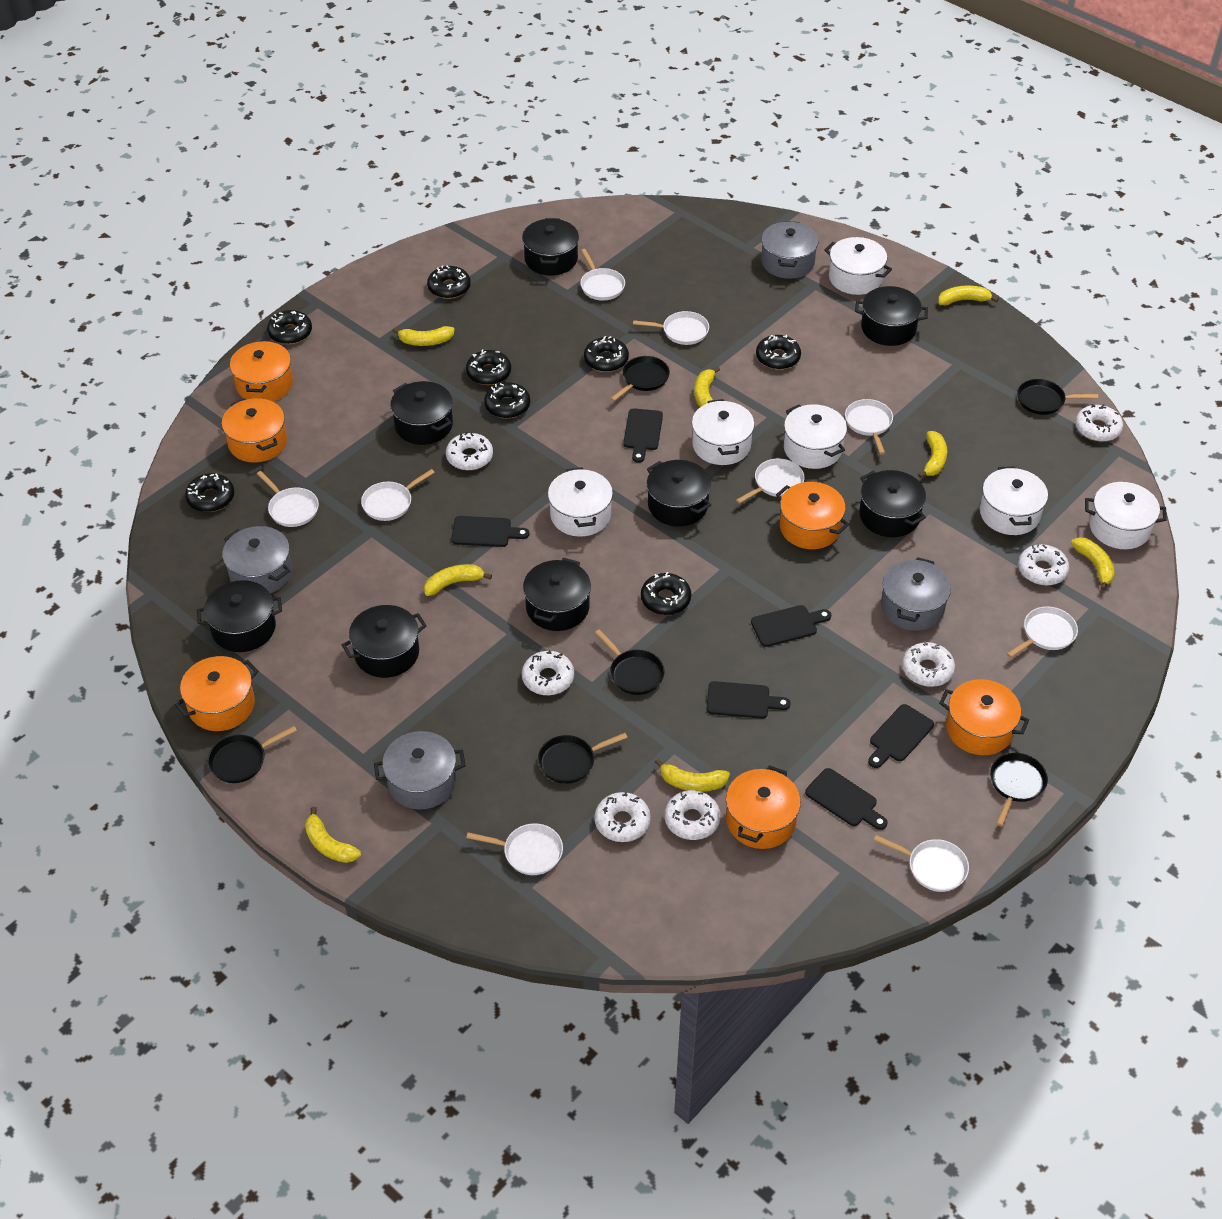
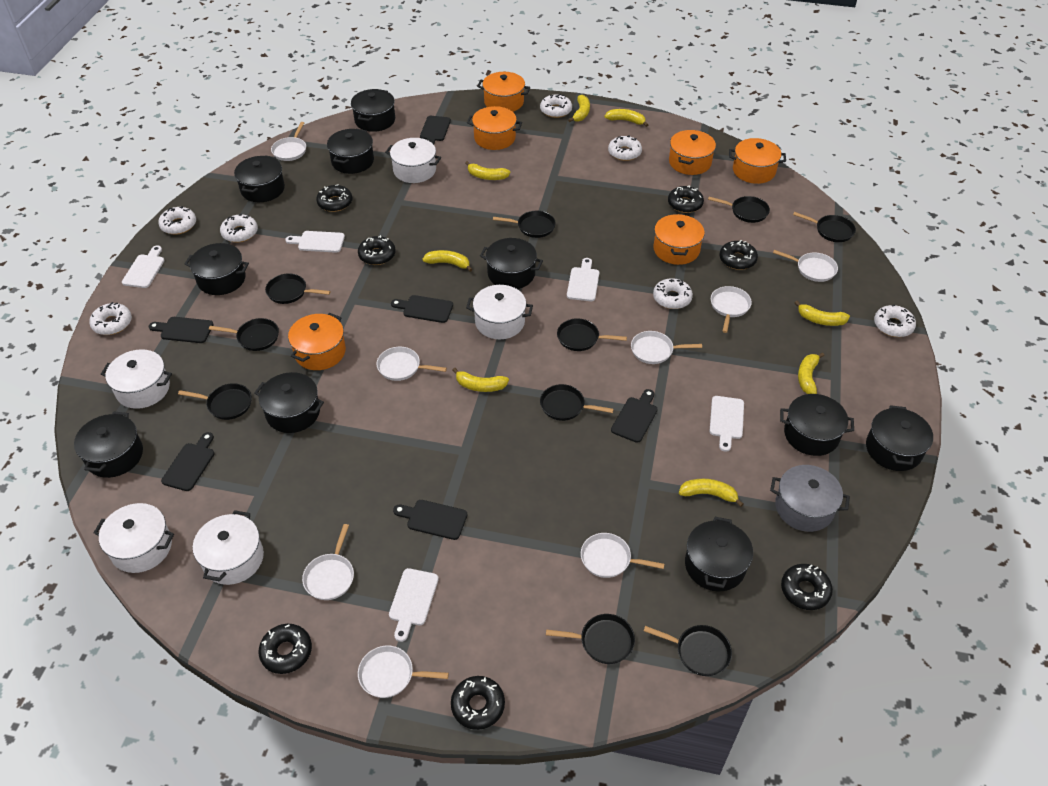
black donut: [185,473,234,512] [267,310,312,344] [427,265,471,299] [466,349,511,385] [484,382,530,419] [584,336,629,372] [641,572,691,615] [756,335,801,370] = 8 -> [259,624,312,674] [316,184,352,212] [358,235,396,265] [451,676,505,730] [668,185,704,213] [720,240,758,270] [781,564,833,610] = 7
black pan: [208,726,297,783] [538,733,628,784] [595,629,665,695] [610,356,670,401] [990,753,1048,827] [1017,379,1098,415] = 6 -> [178,383,252,420] [209,318,279,351] [265,273,331,304] [493,211,556,238] [540,384,614,421] [546,614,635,664] [557,318,627,351] [644,625,732,676] [708,196,770,223] [793,212,856,242] = 10
black pot: [197,580,282,652] [342,605,427,678] [390,381,453,445] [522,218,579,276] [523,558,591,631] [647,460,711,526] [855,286,928,346] [859,470,926,537] = 8 -> [74,411,143,478] [185,243,249,295] [234,155,285,202] [254,372,324,433] [327,129,374,174] [351,89,395,132] [480,238,543,289] [685,517,753,592] [780,394,854,456] [866,405,933,471] = 10
grey pot: [222,526,292,593] [374,731,466,810] [761,221,818,279] [881,557,951,631] = 4 -> [770,465,850,532] = 1
white cutting board: none = 0 -> [122,245,164,288] [285,231,345,253] [389,568,439,642] [567,258,599,301] [710,396,744,452] = 5
white pan: [257,471,319,527] [361,469,435,521] [466,823,563,875] [580,249,625,301] [633,311,709,345] [736,459,804,504] [845,399,893,455] [874,835,969,892] [1006,606,1078,658] = 9 -> [271,122,306,161] [302,524,354,600] [358,646,449,698] [376,347,447,381] [581,533,665,578] [631,331,702,364] [711,286,752,333] [773,250,838,282] = 8
white pot: [548,467,613,537] [692,399,755,465] [784,404,847,469] [824,237,892,295] [980,466,1048,535] [1085,482,1167,549] = 6 -> [93,503,174,573] [101,349,172,409] [193,510,264,585] [385,138,441,183] [466,285,533,339] = 5

